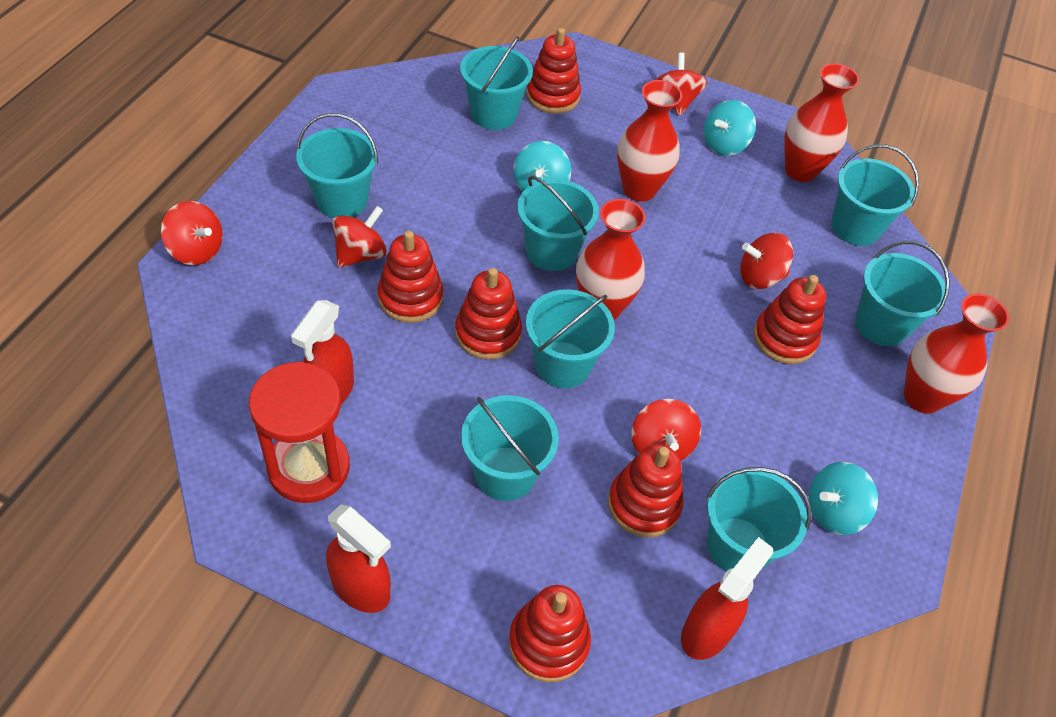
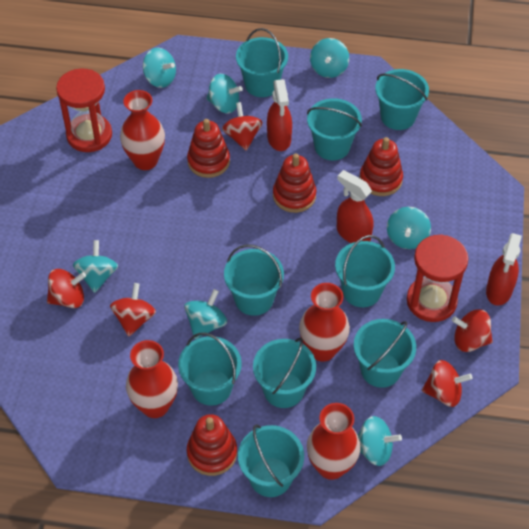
red hourglass: [249,362,350,503] = 1 -> [56,68,112,152] [407,234,468,322] = 2
red stacking toy: [378,231,443,323] [455,268,522,360] [509,585,591,682] [526,28,581,114] [608,444,684,538] [754,275,826,364] = 6 -> [187,119,230,178] [187,414,237,476] [273,154,316,213] [360,137,403,196] = 4
turquoise bucket: [296,113,378,218] [460,36,533,130] [461,395,559,501] [517,176,599,271] [526,289,615,388] [706,467,811,572] [831,144,919,246] [855,241,950,346] = 8 -> [178,333,242,406] [224,244,284,316] [236,28,288,97] [238,424,304,497] [253,338,316,408] [307,98,362,160] [335,235,395,307] [354,319,416,388] [375,69,429,130] = 9
turquoise spinning top: [513,141,571,192] [703,100,756,156] [809,462,878,535] = 3 -> [73,240,118,293] [143,48,176,88] [184,289,227,339] [206,74,243,113] [310,38,349,78] [358,416,402,466] [387,207,431,249] = 7

